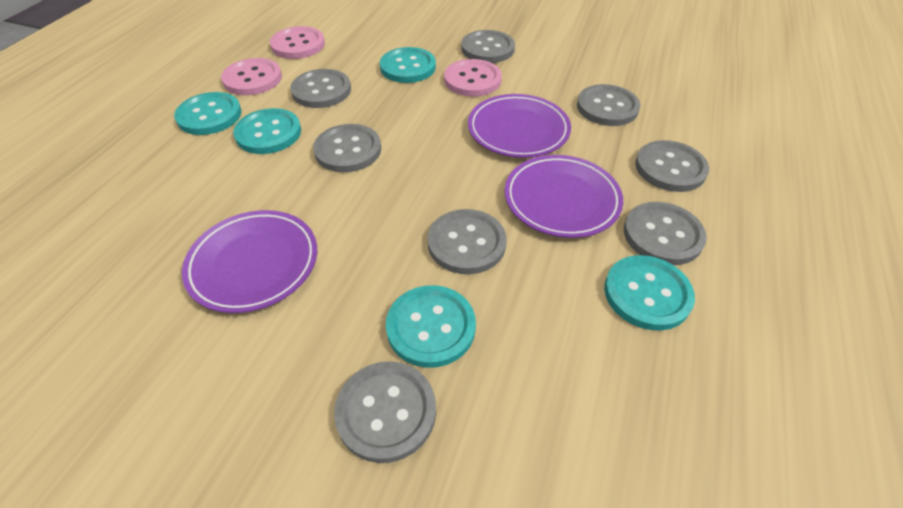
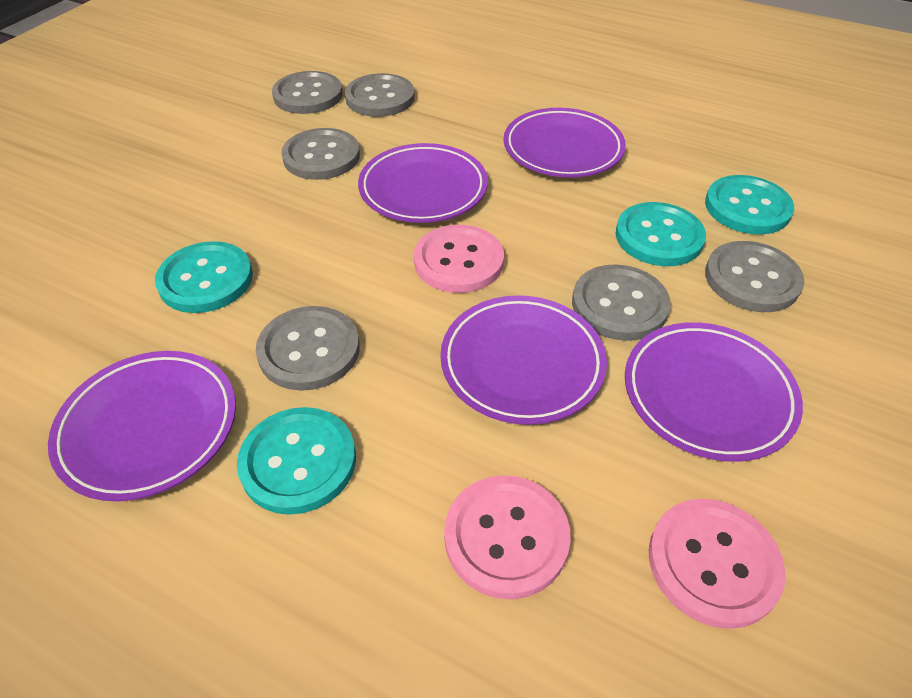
grey button: [290,69,351,108] [313,124,381,172] [334,361,436,463] [427,209,506,274] [461,30,515,63] [577,84,640,126] [624,202,707,265] [635,140,709,192] = 8 -> [256,306,360,391] [272,71,342,114] [281,128,360,180] [345,73,415,117] [572,264,671,341] [705,241,805,312] = 6
purple plate: [182,210,317,313] [468,94,571,158] [505,155,623,238] = 3 -> [48,351,236,501] [358,143,488,223] [440,295,607,425] [504,108,626,178] [625,322,803,462] = 5
turquoise button: [174,92,242,135] [233,108,301,154] [380,47,436,83] [386,285,476,368] [604,255,695,331] = 5 -> [155,241,253,313] [237,407,356,515] [616,202,706,266] [705,175,794,235] = 4

